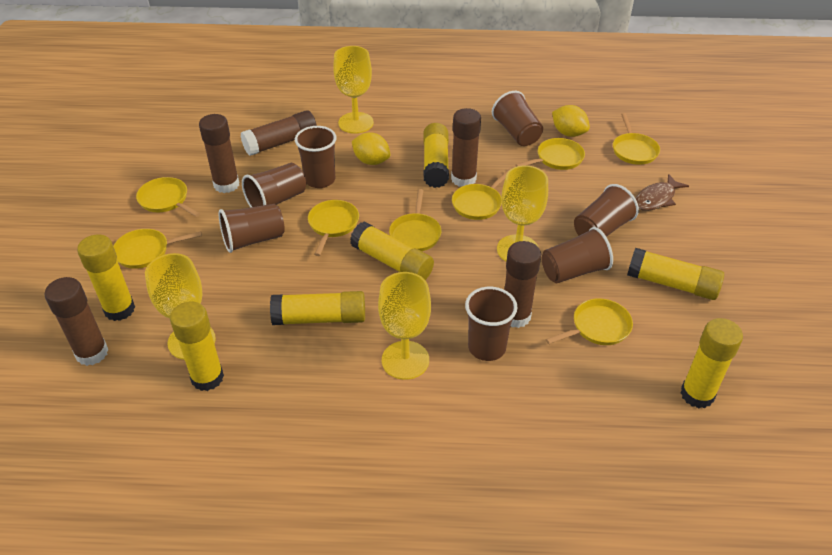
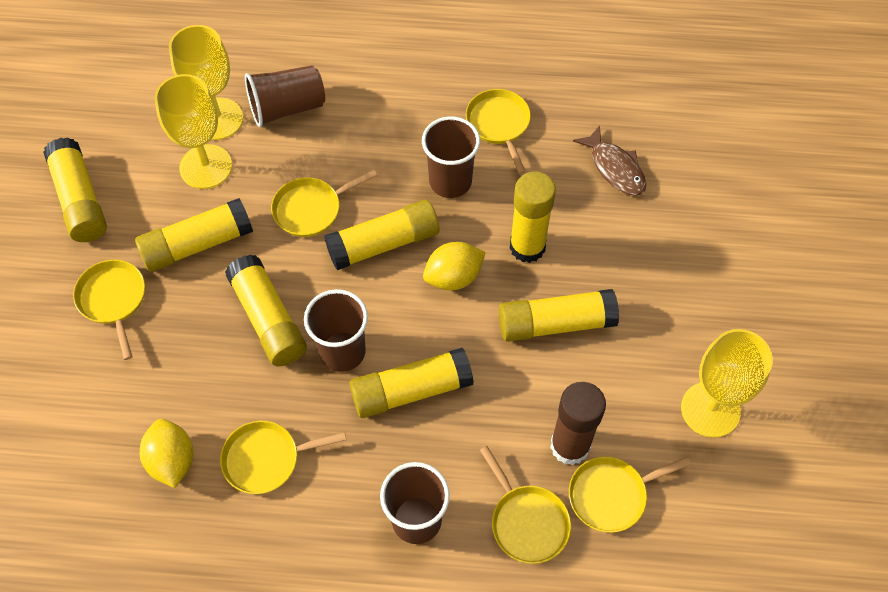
brown cup: [219,204,285,253] [242,163,306,207] [295,126,337,188] [465,287,518,361] [492,91,543,146] [542,227,613,283] [574,184,639,237] = 7 -> [245,65,325,127] [304,289,368,372] [380,462,450,544] [422,116,480,198] = 4
brown glue stick: [45,277,108,366] [199,114,239,193] [241,110,317,156] [451,108,481,187] [505,241,541,328] = 5 -> [550,382,606,465] = 1
yellow goblet: [145,253,216,360] [333,46,374,134] [378,272,431,380] [497,165,548,262] = 4 -> [155,74,232,189] [169,25,243,140] [681,329,773,438] = 3
yellow pan: [113,229,202,269] [136,177,200,217] [308,200,359,256] [389,189,441,251] [452,169,510,220] [516,138,585,170] [545,298,633,345] [613,113,660,165] = 8 -> [73,260,145,360] [220,421,346,494] [271,170,377,237] [466,89,531,174] [480,446,571,564] [569,457,691,533] = 6

